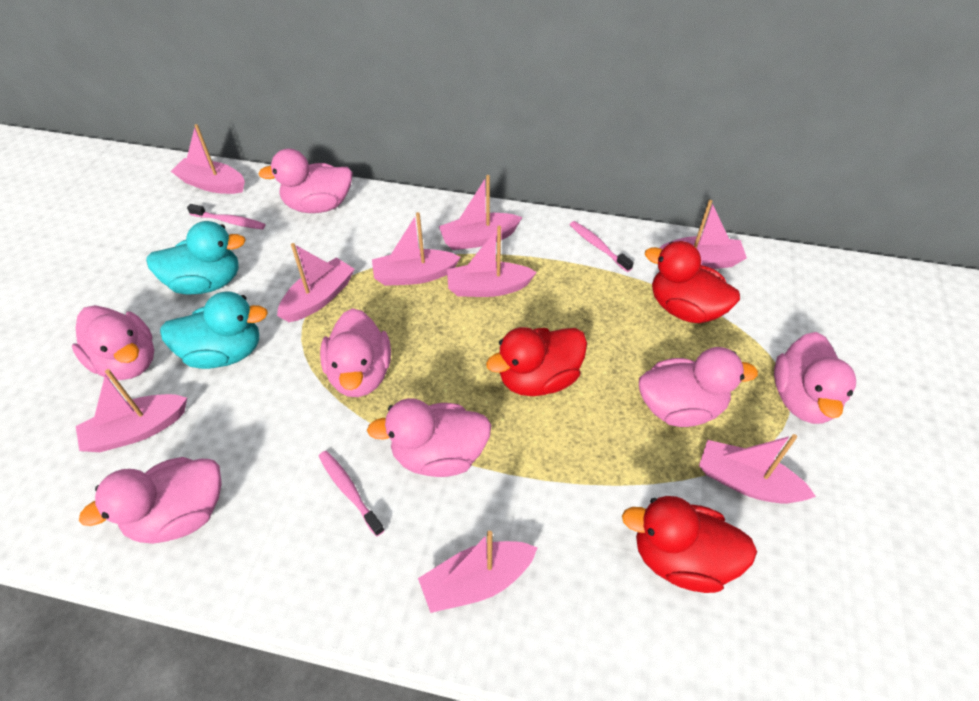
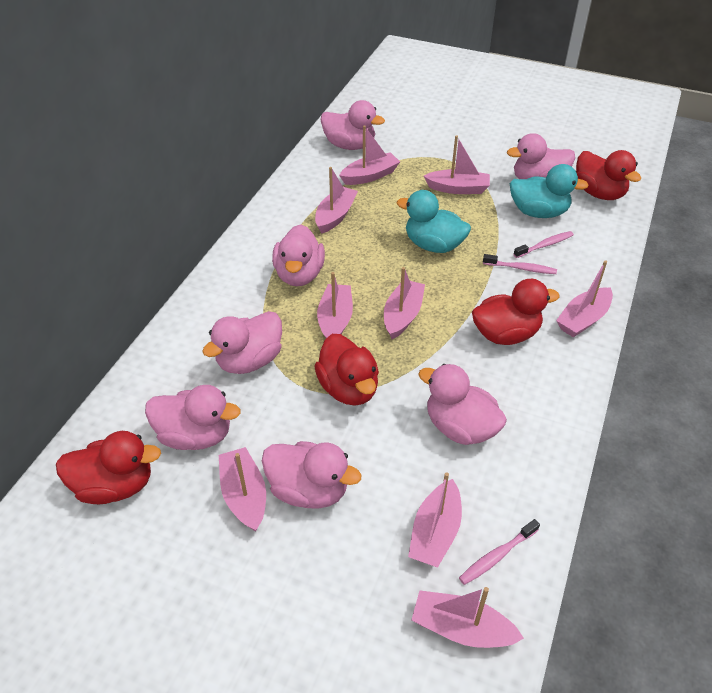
red duck: [486,327,587,396] [622,496,757,593] [645,241,740,323] = 3 -> [56,431,161,504] [315,334,379,406] [472,279,560,345] [576,150,642,200] = 4

